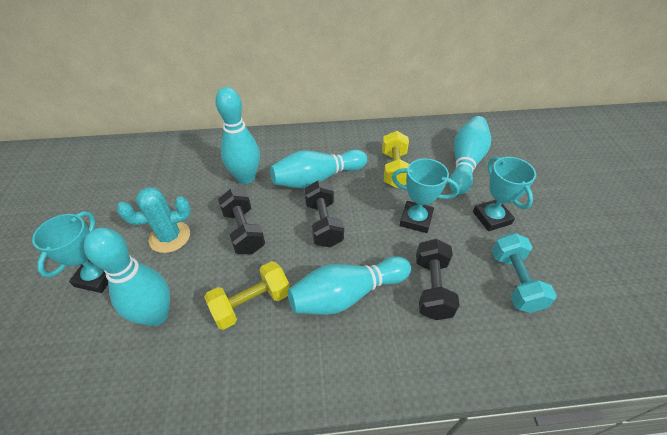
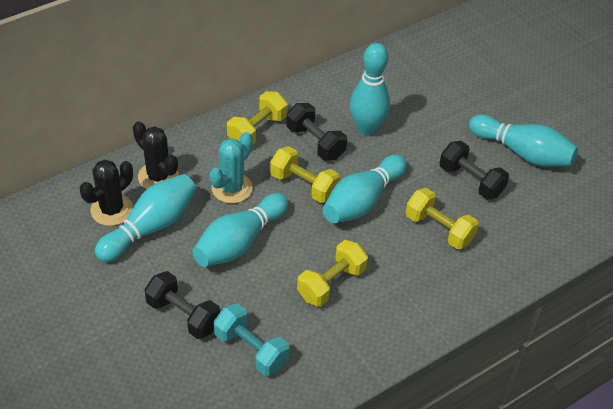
black cactus: none = 0 -> [80,160,133,226] [133,121,179,189] = 2
turquoise trophy: [32,211,108,293] [392,159,460,233] [473,156,536,231] = 3 -> none = 0
yellow dumbbell: [204,261,290,330] [382,131,409,188] = 2 -> [227,91,288,144] [270,146,340,203] [297,240,368,307] [405,188,479,249] = 4

